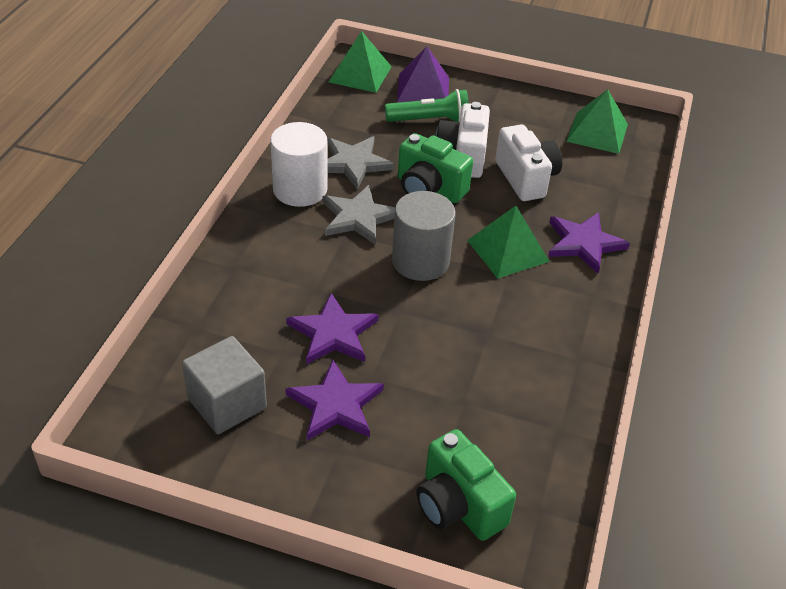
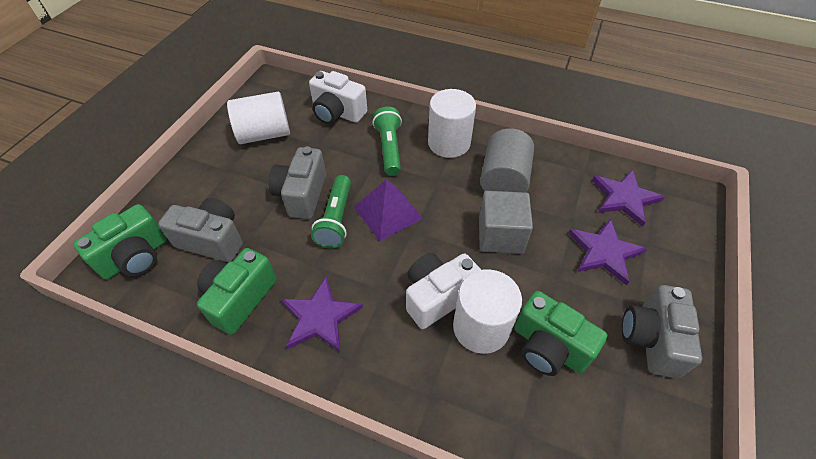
green camera: [398,133,473,203] [417,429,516,541] = 2 -> [73,204,167,279] [197,248,277,335] [514,291,607,376] = 3
green flashlight: [385,89,469,122] = 1 -> [311,175,351,248] [373,106,402,176] = 2
green pyramid: [329,31,392,93] [467,206,550,279] [566,89,628,154] = 3 -> none = 0
grey camera: none = 0 -> [158,198,243,262] [269,146,326,219] [622,285,702,378] = 3
grey star: [322,185,395,245] [327,136,394,189] = 2 -> none = 0
white cylinder: [270,122,327,207] = 1 -> [227,92,290,144] [428,89,476,158] [453,269,522,354] = 3

